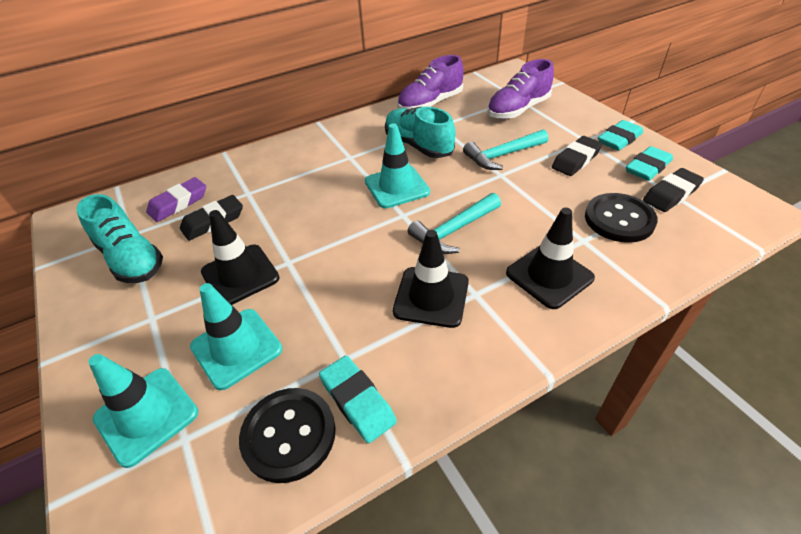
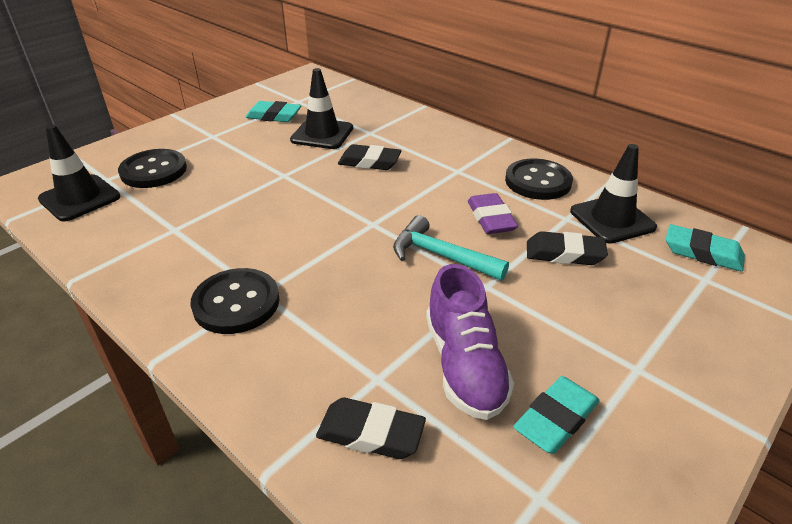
black button: [239,388,336,483] [585,193,658,243] = 2 -> [118,149,187,188] [191,268,280,334] [505,159,573,200] = 3
purple shoe: [397,55,464,109] [487,59,554,119] = 2 -> [426,264,514,420] = 1
turquoise hammer: [408,193,501,254] [463,129,548,170] = 2 -> [393,215,509,281] = 1
turquoise shoe: [77,194,163,283] [385,107,455,158] = 2 -> none = 0
turquoise traffic cone: [88,354,198,468] [190,283,282,390] [365,123,430,208] = 3 -> none = 0

